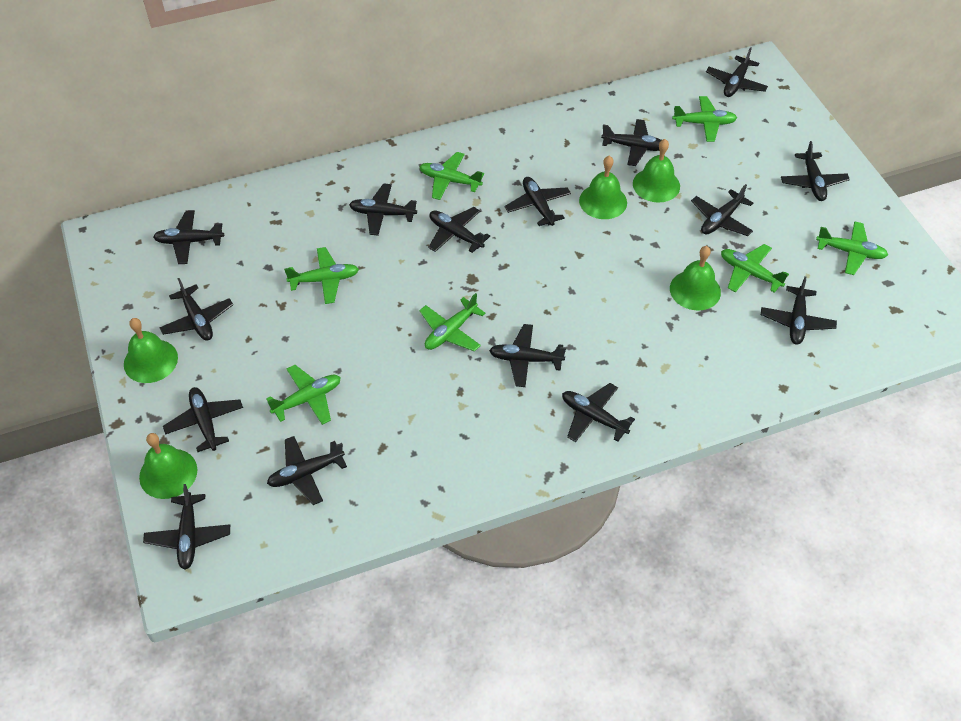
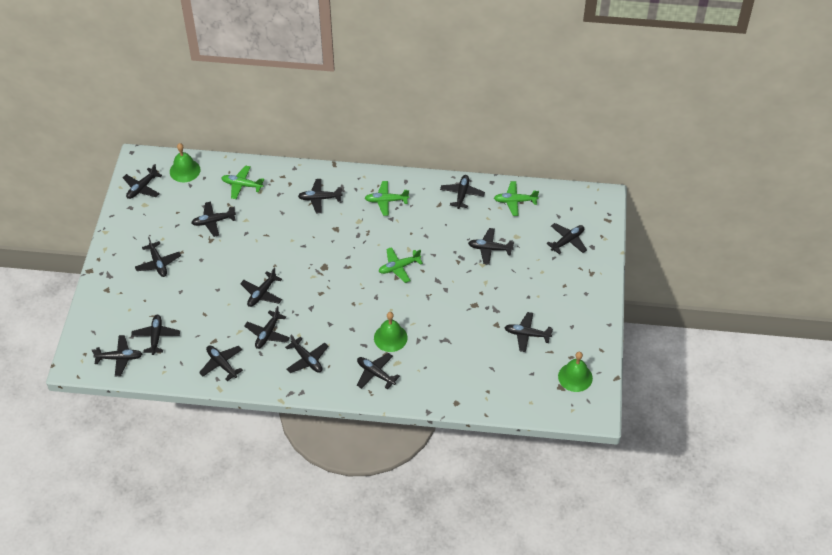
green bell: [124,318,178,383] [139,433,197,499] [579,156,627,219] [633,139,680,203] [670,246,721,311] = 5 -> [170,143,200,182] [374,312,408,352] [558,352,593,392] = 3
green plane: [266,365,341,425] [284,247,359,304] [419,152,484,200] [419,293,486,352] [672,96,737,142] [721,244,789,293] [816,221,888,275] = 7 -> [222,165,264,199] [365,181,409,216] [378,247,423,283] [494,181,539,216] = 4

